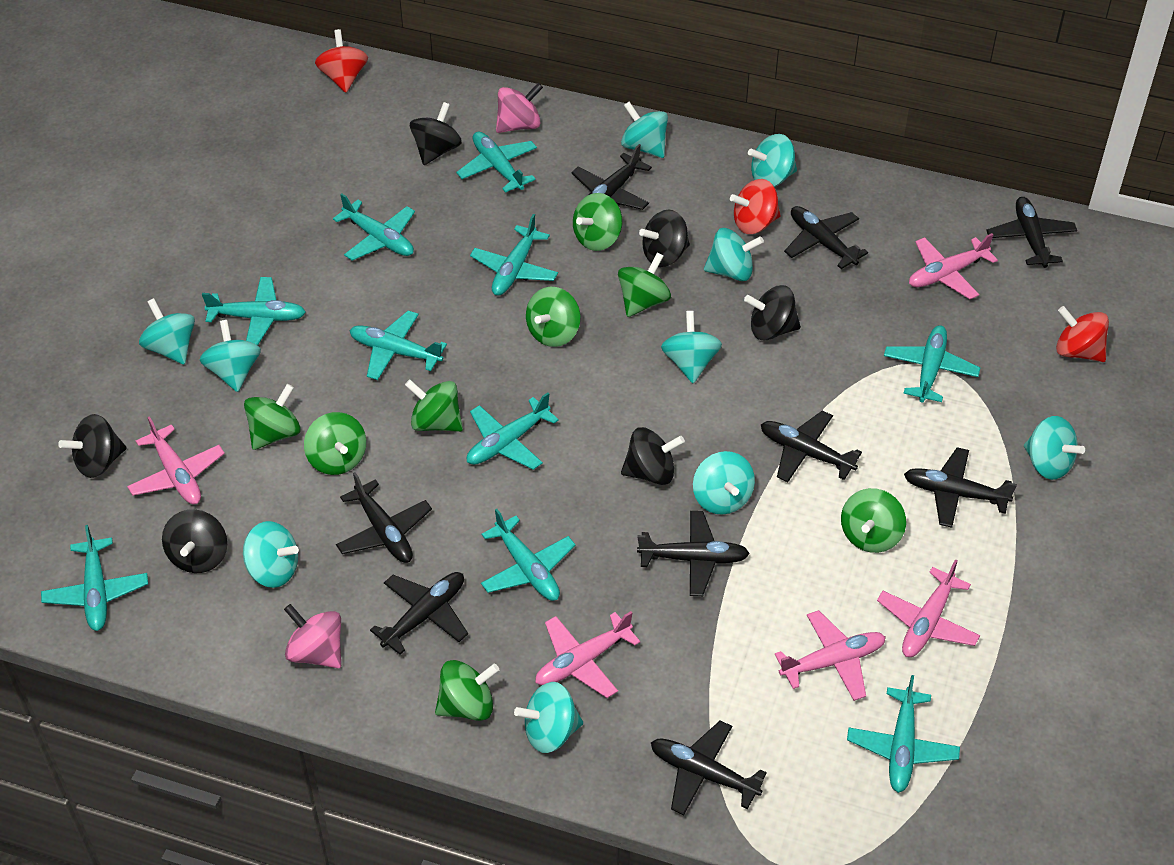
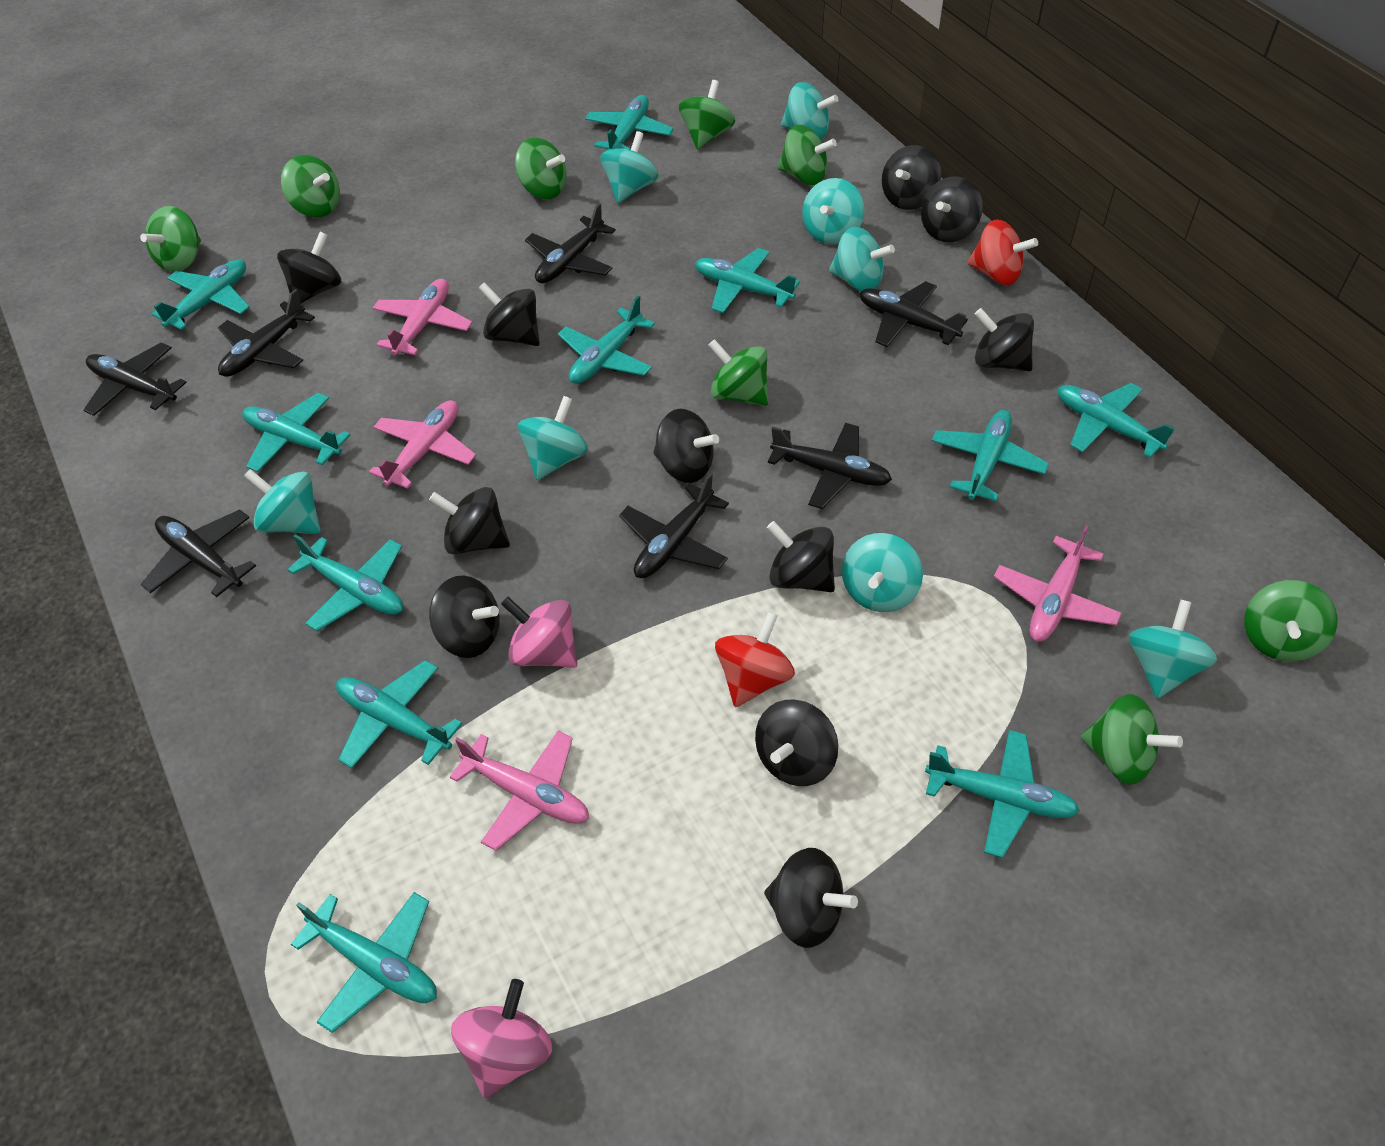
black plane: [336,472,432,563] [370,572,468,655] [572,144,652,210] [637,511,750,596] [651,721,767,815] [761,411,862,482] [784,206,868,269] [904,447,1017,528] [986,197,1077,268] = 9 -> [83,342,187,416] [140,509,256,597] [218,289,315,377] [525,203,616,283] [619,473,729,578] [768,423,892,509] [860,281,968,347] = 7
black spinning top: [58,414,127,478] [162,509,227,573] [410,102,462,165] [621,427,685,485] [639,210,690,267] [744,285,801,340] = 6 -> [277,232,341,303] [429,487,510,555] [429,575,500,658] [479,282,540,346] [653,409,719,483] [755,699,838,786] [764,848,858,948] [767,521,835,592] [882,145,941,210] [921,177,983,242] [975,308,1034,371] = 11
pink plane: [127,416,225,504] [535,611,640,698] [775,610,886,701] [877,559,980,657] [909,233,998,299] = 5 -> [369,400,476,489] [372,279,472,356] [450,731,589,851] [994,525,1122,642] = 4
red spinning top: [315,29,368,93] [730,179,781,234] [1056,306,1109,362] = 3 -> [715,612,795,707] [968,220,1038,285] = 2
turquoise plane: [41,525,148,631] [202,277,306,345] [333,193,415,261] [349,311,447,380] [456,132,537,193] [467,392,559,470] [470,214,558,296] [481,509,575,601] [847,675,960,793] [884,325,980,402] = 10 -> [151,259,250,330] [242,393,350,472] [288,534,403,631] [291,892,437,1033] [336,660,463,768] [558,295,655,384] [585,95,674,150] [695,248,800,313] [925,730,1080,858] [932,410,1049,501] [1058,383,1175,458] = 11
turquoise spinning top: [139,298,195,364] [200,320,261,392] [243,521,299,588] [514,682,583,753] [621,102,668,158] [661,311,722,383] [693,451,755,515] [704,228,764,281] [748,134,797,187] [1024,416,1085,480] = 10 -> [244,469,321,534] [518,396,588,480] [600,131,659,203] [781,82,838,139] [802,178,864,244] [829,227,895,291] [842,533,923,612] [1129,600,1217,699] = 8

